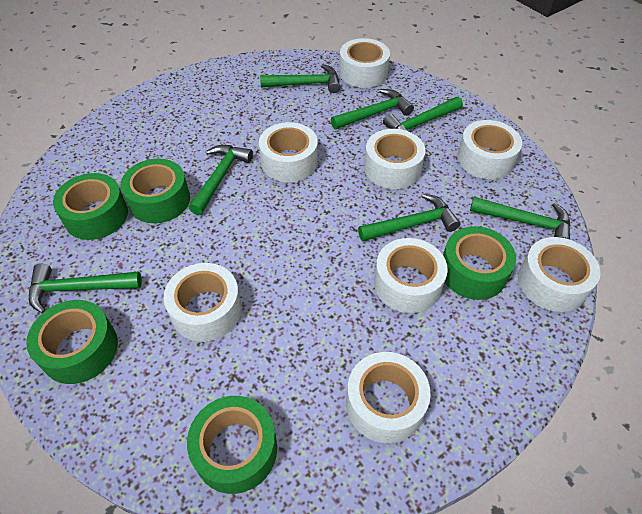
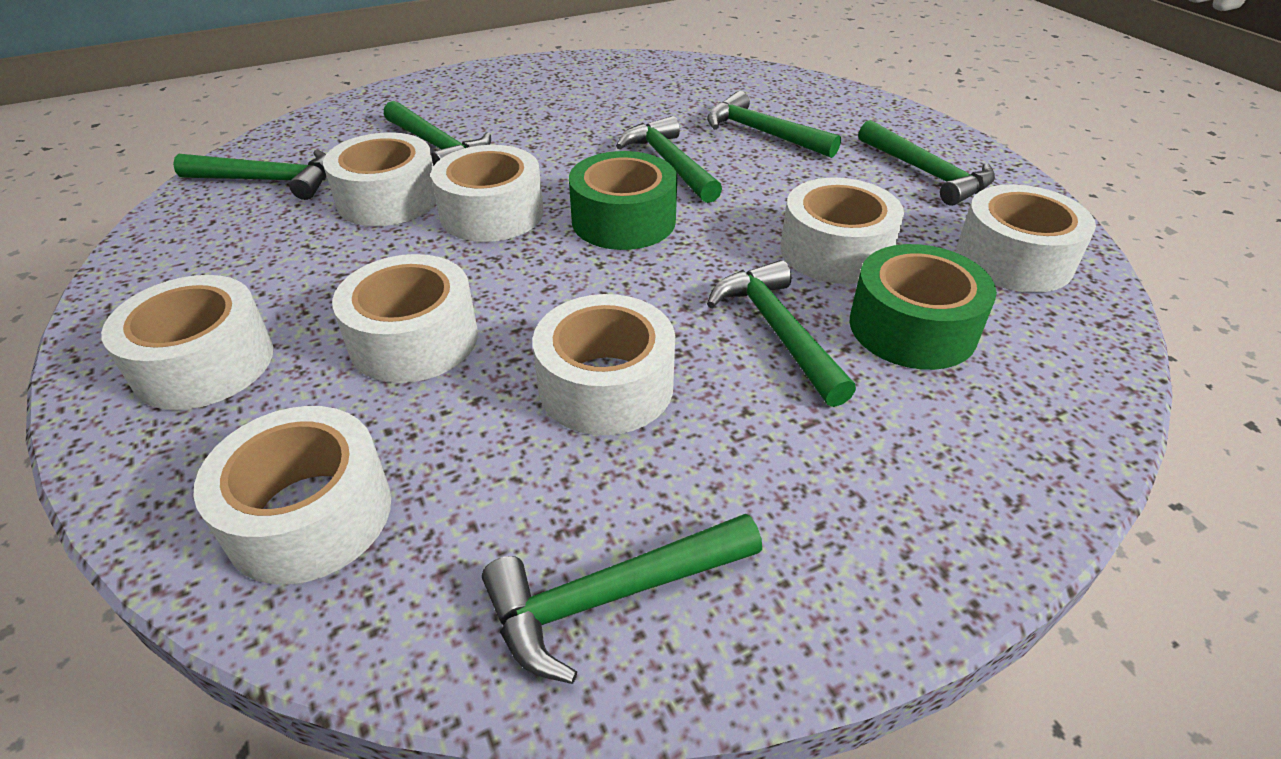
green tape: [26,300,118,384] [53,173,128,240] [121,159,190,223] [187,396,277,494] [443,226,516,300] = 5 -> [569,151,677,250] [850,244,997,370] = 2

